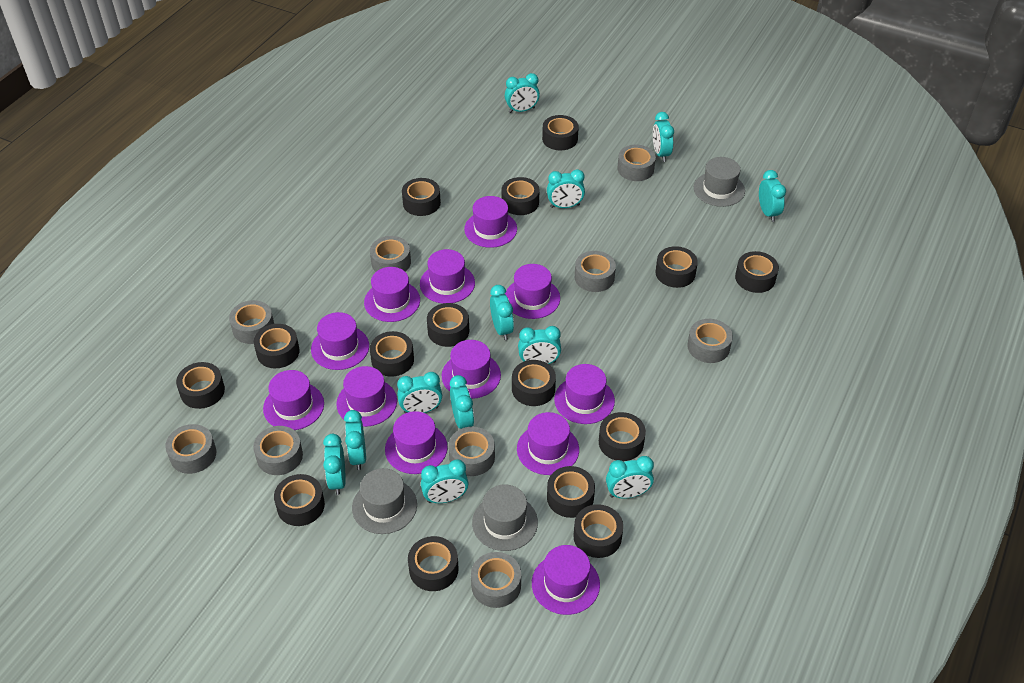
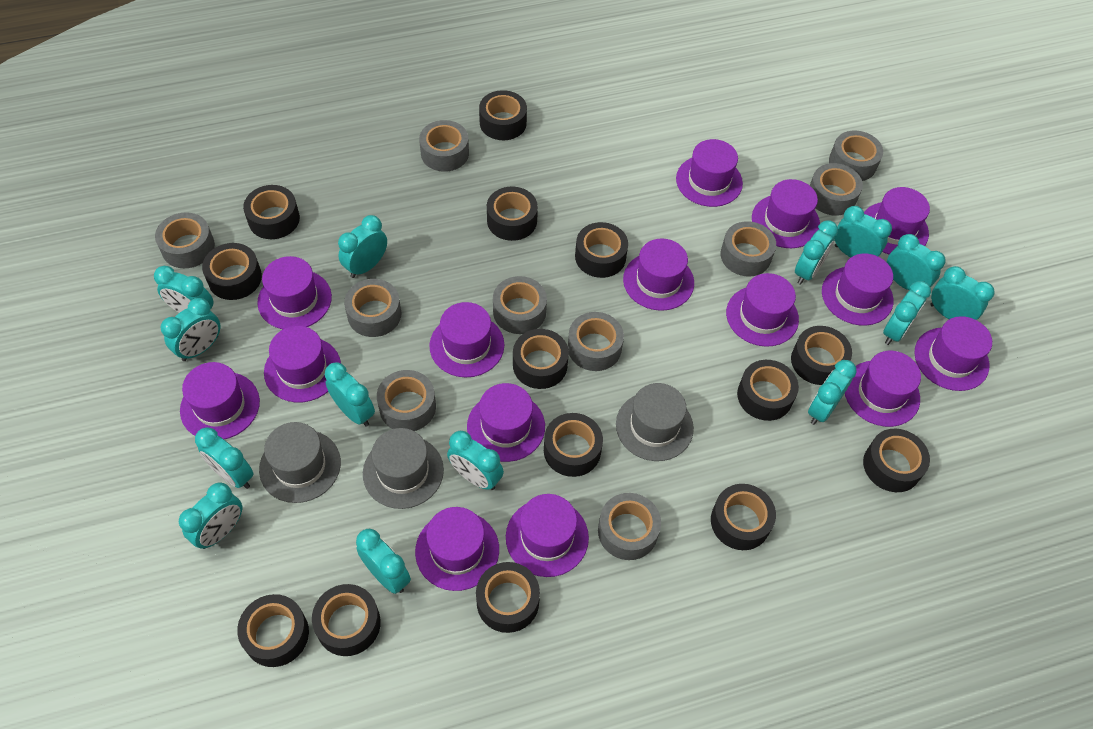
black tape: [176,362,225,409] [254,324,300,368] [274,474,325,526] [370,331,414,376] [402,178,441,216] [408,536,459,591] [427,303,469,347] [501,177,540,215] [512,360,556,406] [542,115,579,150] [547,466,595,518] [573,504,623,558] [599,412,646,461] [655,246,698,288] [735,251,779,293] = 15 -> [202,243,262,300] [237,594,309,667] [243,185,300,239] [312,584,381,656] [476,562,540,633] [479,90,527,140] [487,187,538,241] [513,329,569,389] [544,413,603,477] [575,222,628,278] [711,484,776,550] [737,360,799,421] [791,326,852,385] [863,429,930,492] = 14
grey tape: [165,424,216,474] [229,300,274,344] [253,426,303,475] [370,236,411,272] [448,427,495,476] [471,552,521,608] [575,251,616,292] [617,145,656,181] [687,319,733,363] = 9 -> [155,212,215,268] [344,279,401,337] [377,370,436,431] [419,120,469,172] [493,276,547,334] [568,312,624,371] [598,493,661,560] [721,221,776,277] [810,163,863,216] [829,131,883,181] = 10
purple hat: [263,370,324,430] [311,312,369,370] [336,366,397,427] [364,267,420,322] [385,411,448,474] [420,249,475,304] [442,340,501,399] [464,196,517,248] [505,264,560,319] [517,412,579,475] [532,545,600,615] [554,364,615,424] = 12 -> [180,362,260,439] [257,256,332,329] [264,326,341,402] [415,507,499,591] [429,302,504,377] [467,383,545,462] [506,494,589,577] [623,238,694,311] [676,139,743,207] [726,273,799,347] [752,179,820,248] [822,253,894,326] [845,351,921,427] [864,187,930,254] [914,316,992,391] = 15
turquoise clock: [323,434,346,495] [344,410,366,470] [397,372,442,413] [421,459,469,503] [450,375,474,429] [490,285,514,340] [505,73,540,113] [518,326,561,364] [547,169,585,208] [606,456,654,499] [653,112,674,162] [759,170,786,222] = 12 -> [154,266,213,313] [161,298,220,361] [179,483,242,549] [195,427,253,489] [325,362,375,427] [338,215,387,278] [356,529,411,594] [447,431,504,490] [795,220,838,285] [808,360,857,425] [834,206,892,257] [883,281,931,345] [887,234,946,290] [930,266,995,320] = 14

